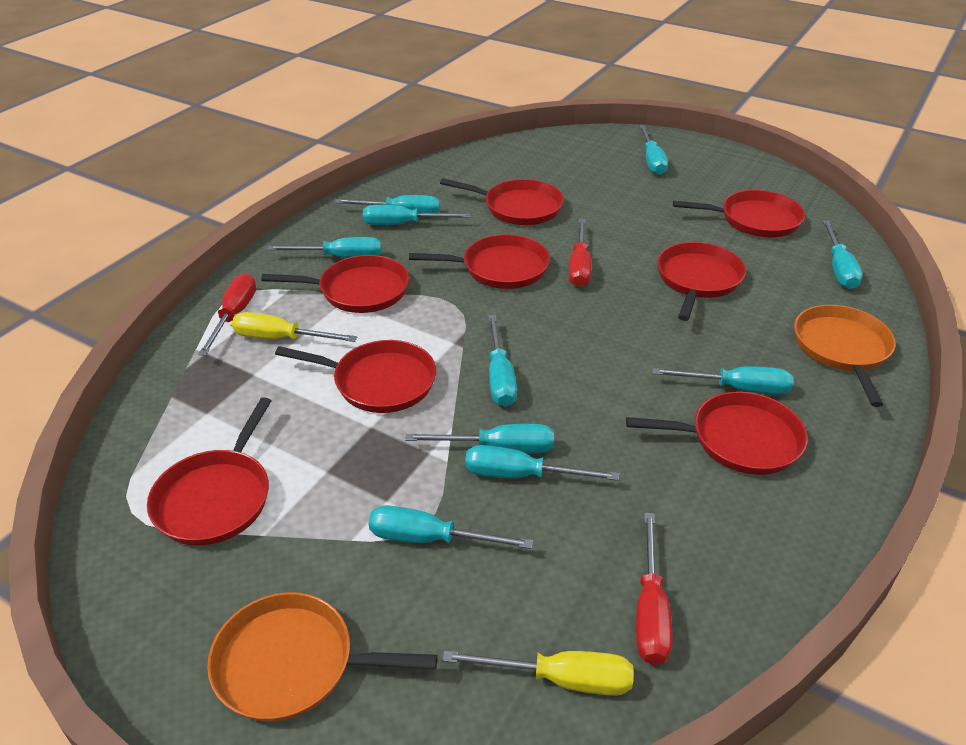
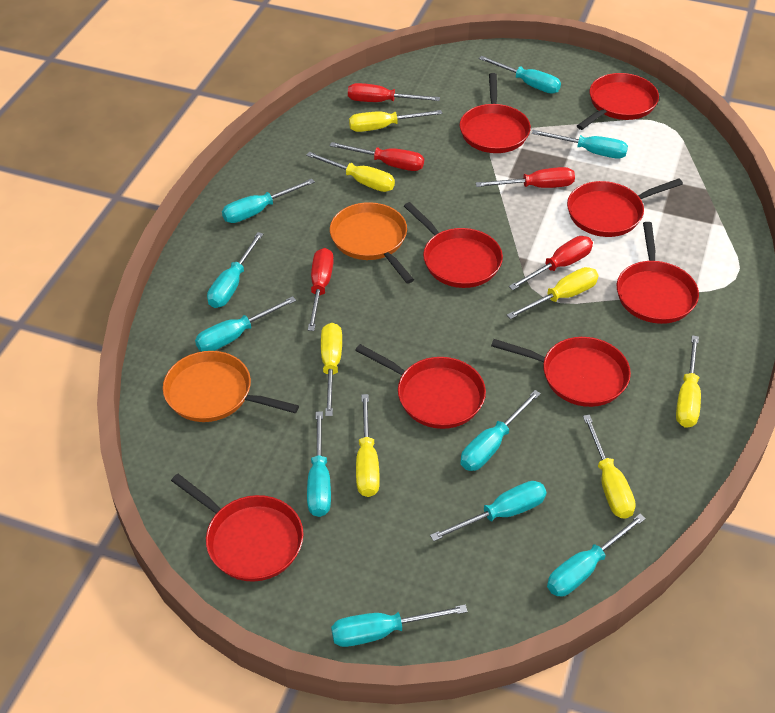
red screwdriver: [198,273,256,356] [569,219,591,287] [636,513,672,665] = 3 -> [308,248,334,331] [330,142,424,171] [348,83,440,102] [476,167,575,188] [509,236,593,290] = 5
yellow screwdriver: [232,312,357,342] [442,651,634,696] = 2 -> [306,152,395,192] [321,323,342,416] [349,110,442,132] [356,394,380,497] [507,267,599,319] [583,415,636,519] [676,335,701,428] = 7

